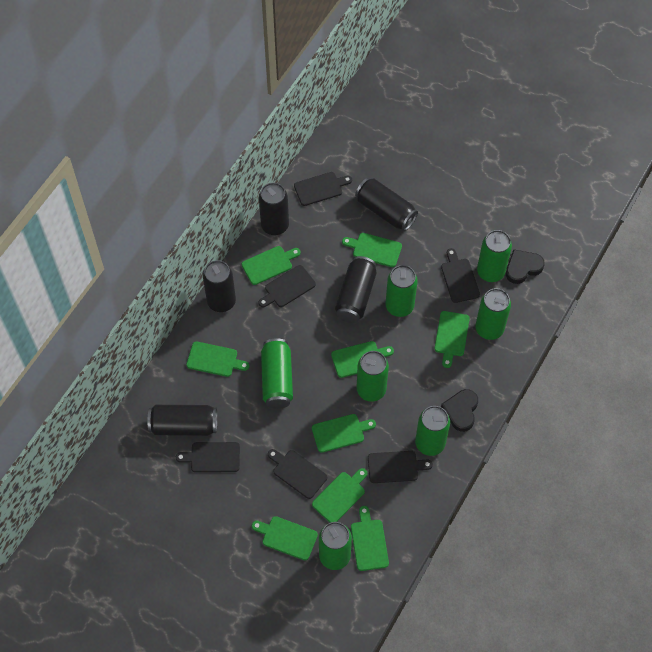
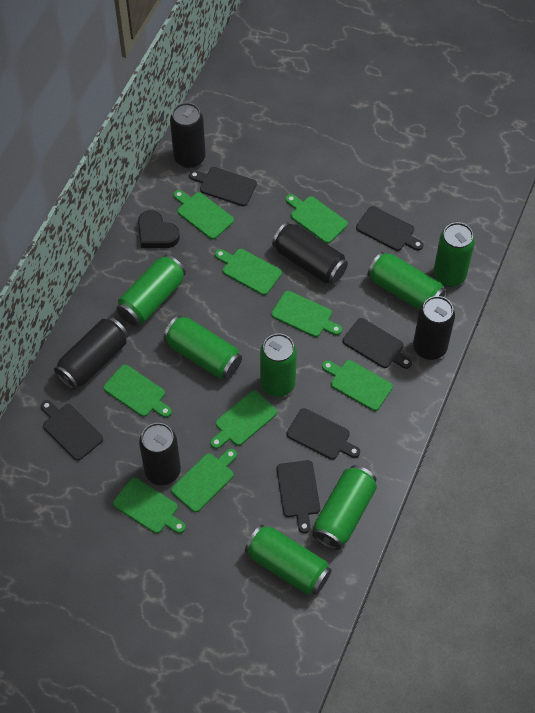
black heart: [441,389,478,432] [506,249,545,284] = 2 -> [138,210,180,248] = 1

